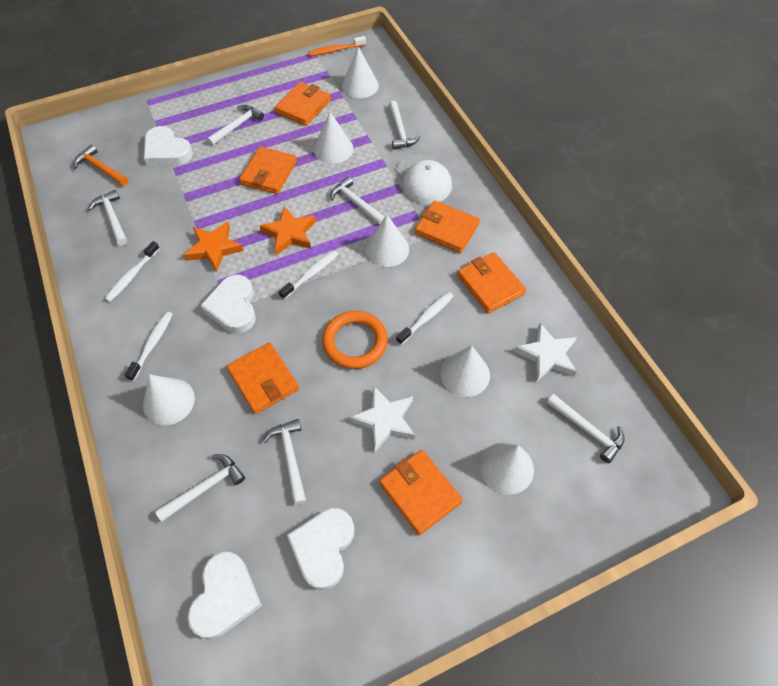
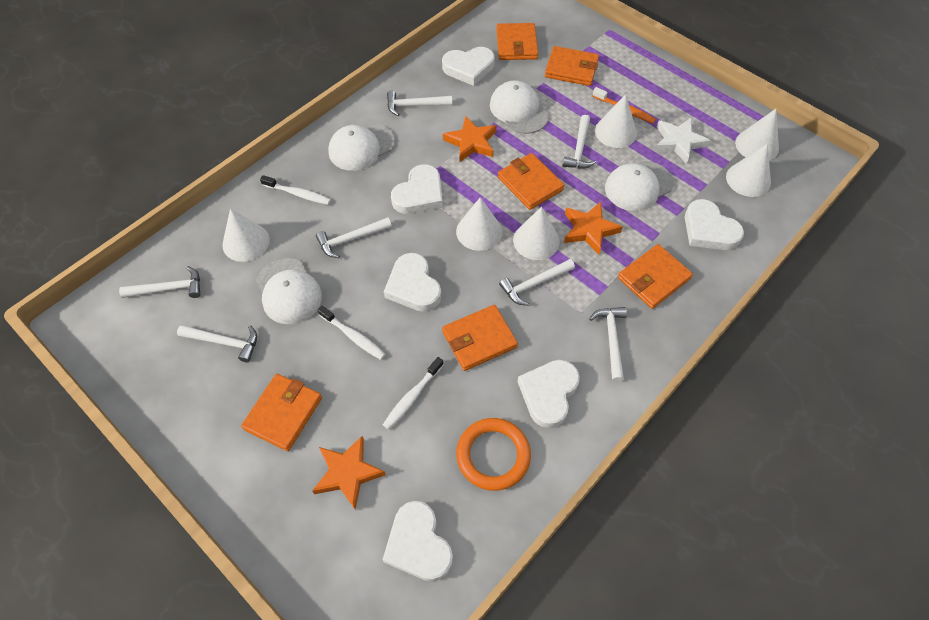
orange hammer: [74,145,128,186] = 1 -> none = 0
orange star: [184,221,244,272] [260,206,316,255] = 2 -> [312,436,386,510] [443,116,496,162] [564,202,623,255] = 3
white cap: [396,154,452,204] = 1 -> [256,258,322,324] [328,123,395,171] [490,80,549,134] [605,161,673,211] = 4
white heart: [144,126,193,166] [187,552,262,639] [200,275,256,333] [287,508,355,590] = 4 -> [382,501,453,582] [384,253,441,312] [391,164,443,214] [442,47,495,86] [517,360,580,428] [685,199,744,250] = 6
white star: [350,387,415,452] [514,323,577,382] = 2 -> [654,118,711,164] = 1
white toothbrush: [105,241,160,302] [125,312,173,381] [278,250,338,299] [396,292,454,345] = 4 -> [260,175,331,205] [318,306,386,360] [383,357,443,430] = 3

